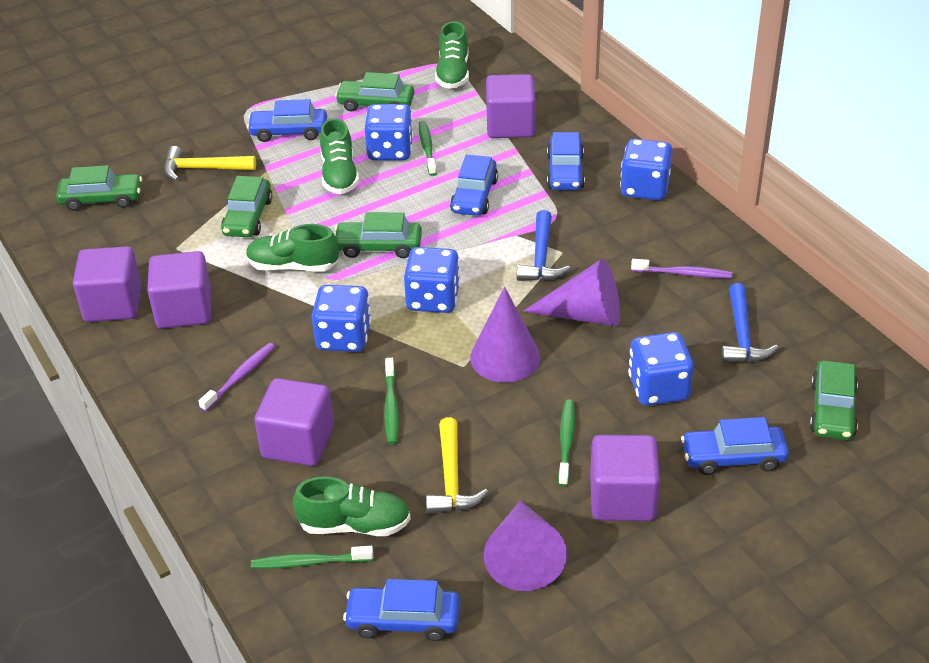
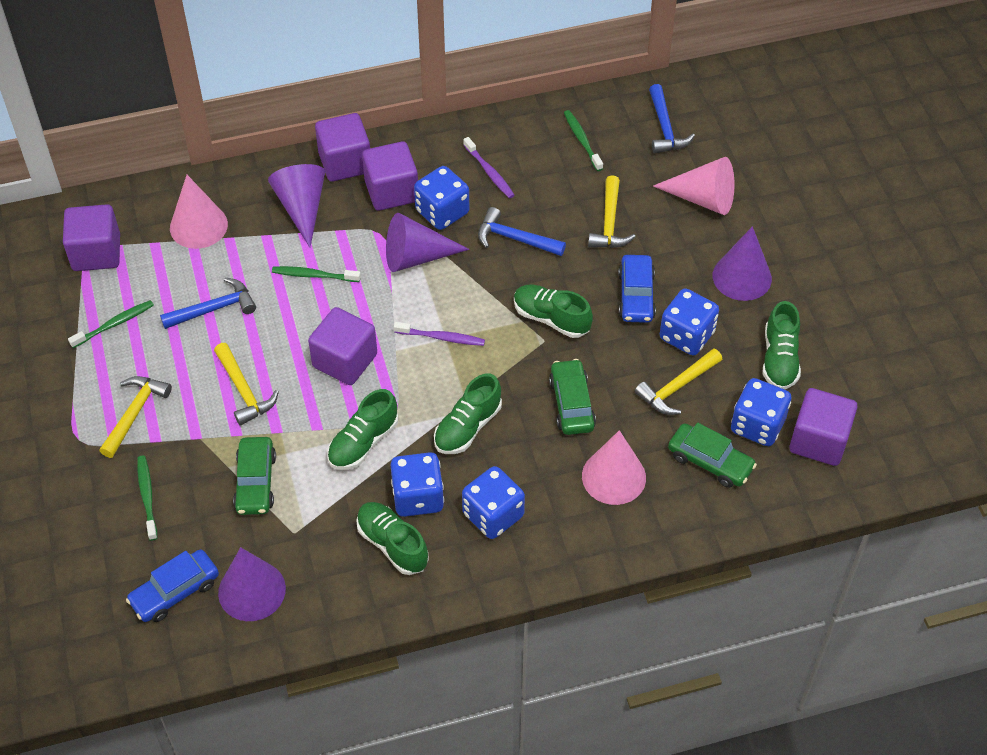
blue car: [247,99,327,142] [343,579,460,641] [450,154,498,216] [547,132,585,190] [681,417,789,475] = 5 -> [126,550,219,622] [618,255,656,323] = 2
blue hammer: [517,210,570,281] [721,283,778,363] = 2 -> [160,278,256,329] [478,207,566,256] [649,84,695,154] = 3
green car: [56,165,142,211] [221,176,272,237] [335,72,414,111] [335,212,422,258] [810,361,858,440] = 5 -> [233,437,276,515] [549,359,596,435] [668,422,757,488] = 3
green shoe: [246,224,339,271] [293,476,411,536] [320,118,359,194] [435,21,469,89] = 4 -> [327,389,398,470] [356,502,429,575] [434,374,502,454] [514,285,593,338] [763,301,801,389] = 5
pink cone: none = 0 -> [170,175,228,249] [582,430,646,505] [653,157,735,215] = 3
purple cone: [470,287,540,382] [484,500,567,591] [523,259,620,327] = 3 -> [218,547,286,621] [268,164,325,247] [386,213,469,272] [713,226,772,301] = 4
yellow hammer: [164,146,256,181] [426,417,488,514] = 2 -> [99,376,172,458] [214,343,279,426] [588,175,636,248] [635,348,722,415] = 4

